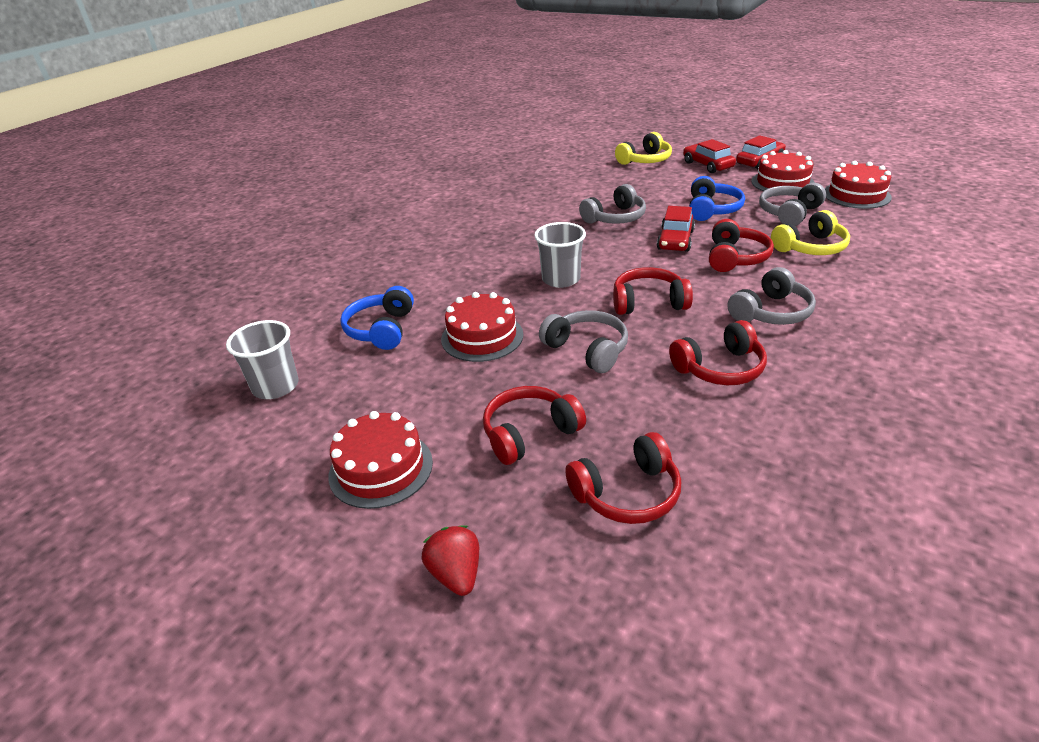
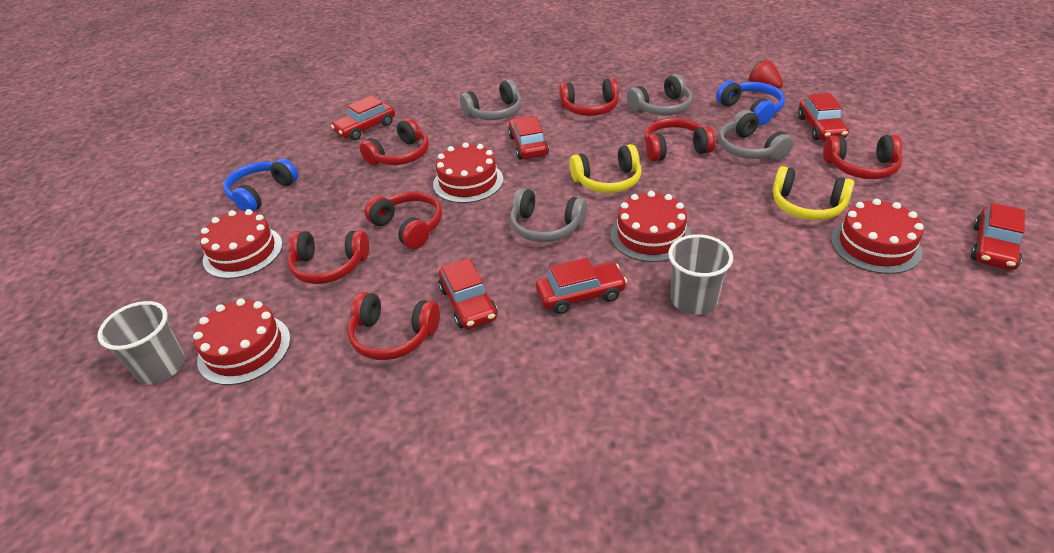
red cake: [329,411,433,509] [441,292,523,362] [751,150,815,191] [825,161,892,209] = 4 -> [193,299,291,385] [200,209,283,279] [433,142,503,203] [611,191,691,262] [831,199,923,274] = 5
red car: [657,206,695,252] [683,139,736,173] [736,135,786,169] = 3 -> [331,96,395,140] [439,258,498,329] [508,116,549,159] [536,258,627,314] [798,93,849,140] [970,203,1025,270] = 6
red headphones: [483,386,586,465] [565,432,681,524] [613,267,693,315] [669,320,767,385] [709,219,774,272] = 5 -> [288,231,369,284] [348,292,440,360] [360,118,429,165] [364,191,442,249] [559,78,619,116] [644,118,715,162] [823,135,903,179] = 7

